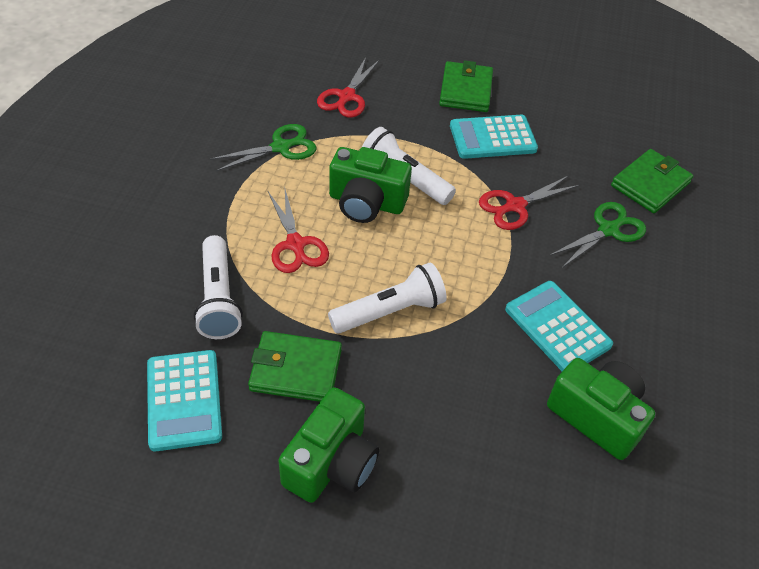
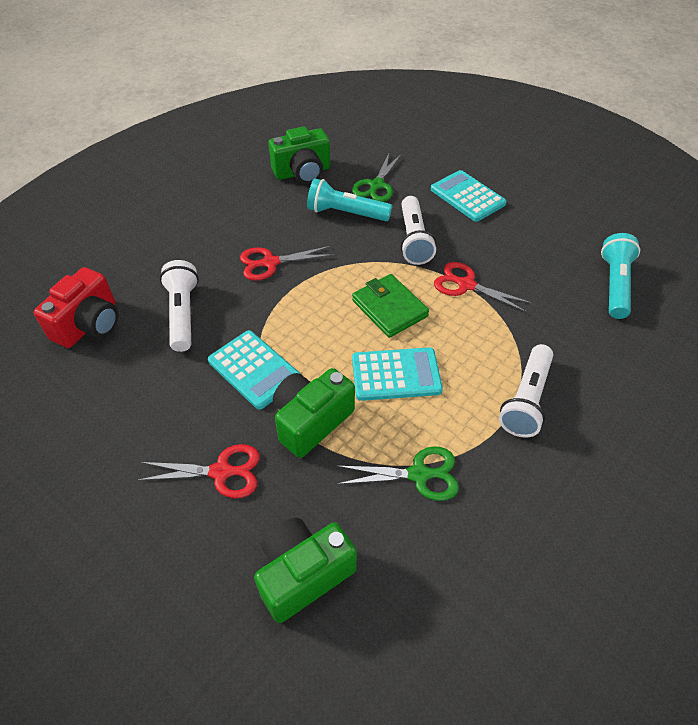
green wallet: [248,331,342,402] [439,60,493,112] [611,149,693,213] = 3 -> [352,274,429,338] = 1
red camera: none = 0 -> [34,267,118,348] = 1
turquoise flashlight: none = 0 -> [307,178,392,221] [601,233,640,319] = 2

